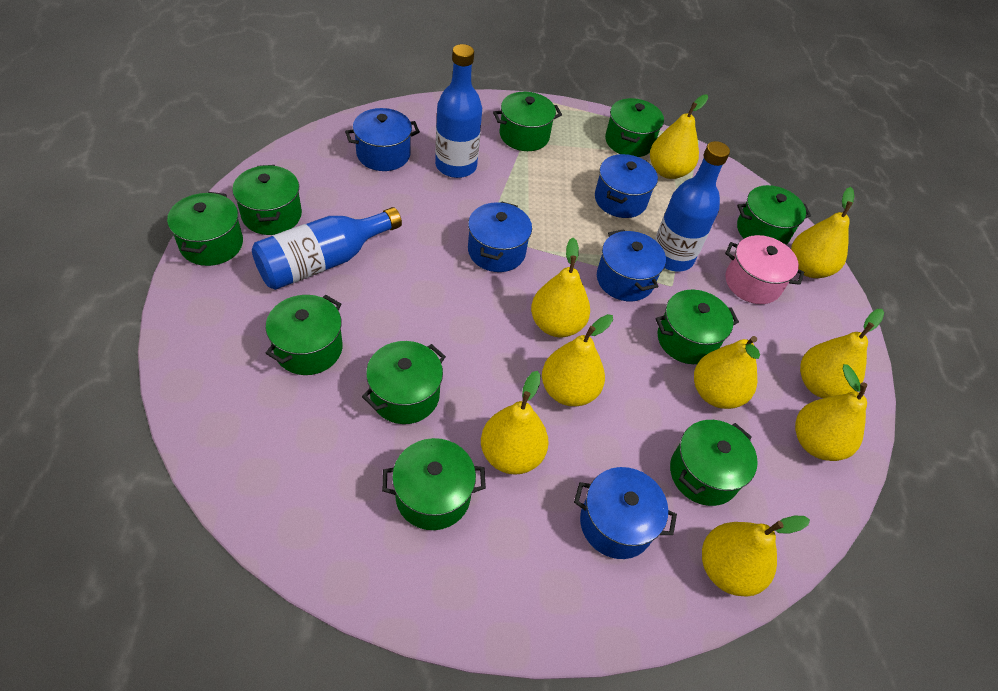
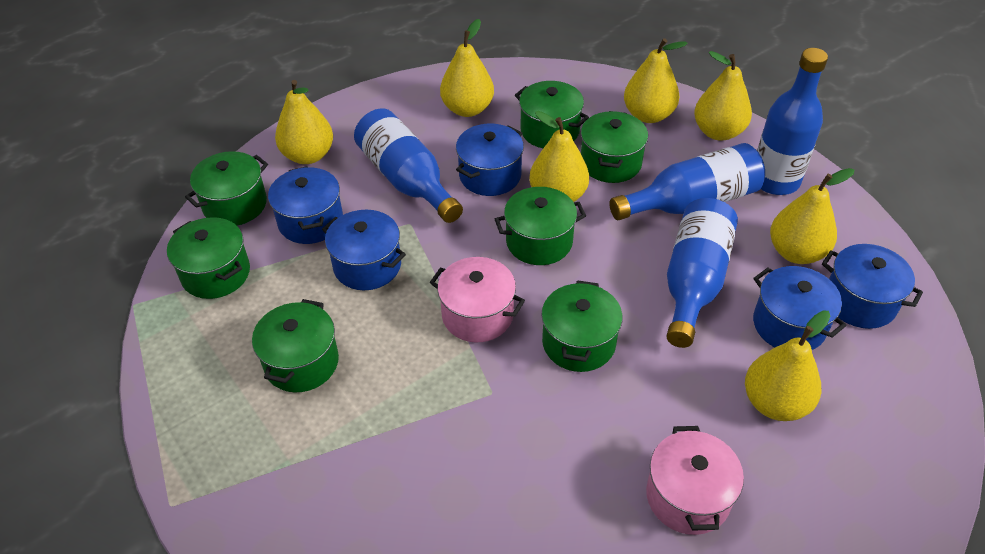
blue bottle: [252,207,402,290] [435,44,482,178] [655,141,730,272] = 3 -> [354,108,463,223] [609,143,765,220] [666,198,738,348] [757,48,828,195] = 4
green pot: [167,192,243,266] [232,165,302,235] [266,295,343,375] [362,341,446,424] [382,438,486,530] [493,92,562,151] [605,98,664,157] [655,290,739,364] [670,420,758,506] [737,185,811,245] = 10 -> [167,217,250,299] [185,151,268,225] [252,299,339,392] [495,187,586,265] [515,81,589,148] [541,280,623,372] [581,111,648,183] = 7
pink pot: [725,235,804,304] = 1 -> [430,257,525,342] [646,426,744,535] = 2
yellow pear: [481,371,549,475] [531,238,590,337] [542,314,613,406] [650,94,708,179] [694,336,760,409] [702,516,810,597] [791,187,854,278] [795,364,867,461] [800,309,884,398] = 9 -> [275,80,333,164] [440,19,494,117] [529,111,589,202] [624,38,688,123] [694,51,752,141] [745,311,831,421] [770,168,854,264] = 7

